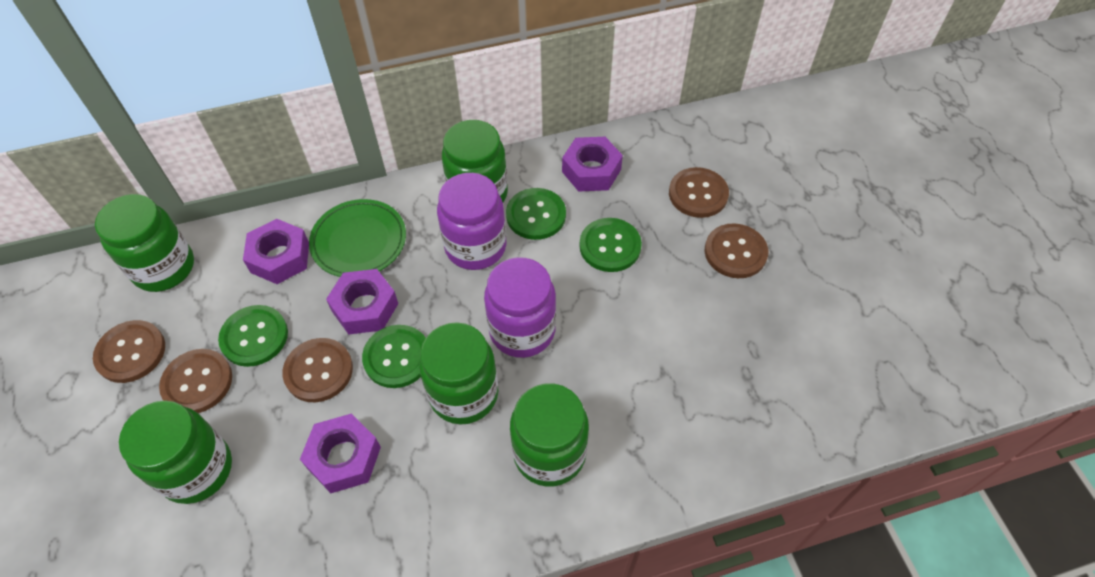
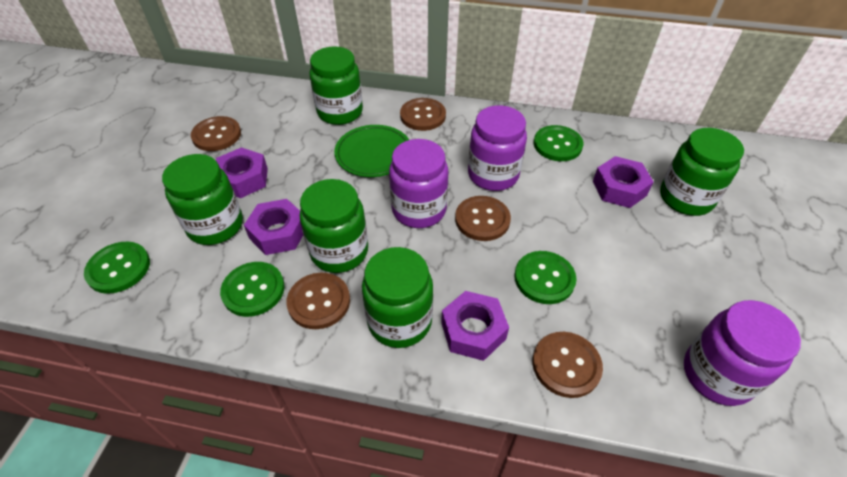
purple jar: [437,173,507,270] [484,257,556,358] = 2 -> [389,139,448,228] [468,105,527,191] [684,300,801,406] = 3

